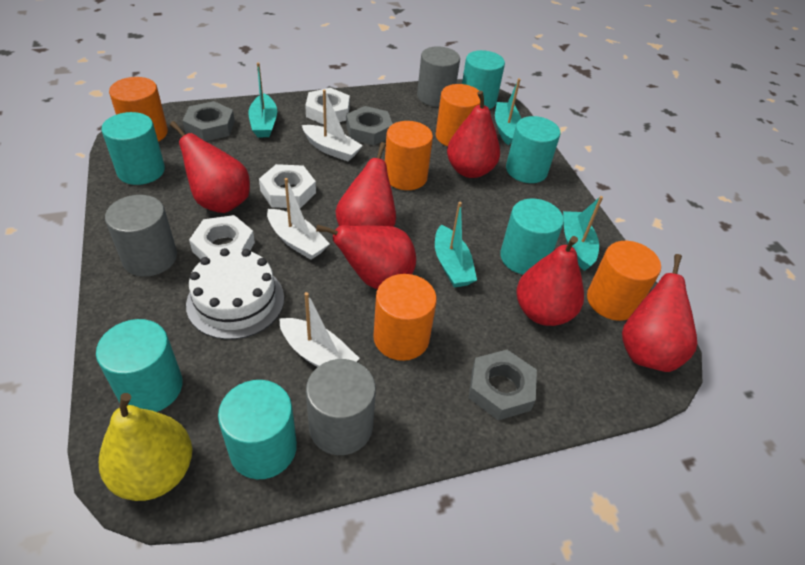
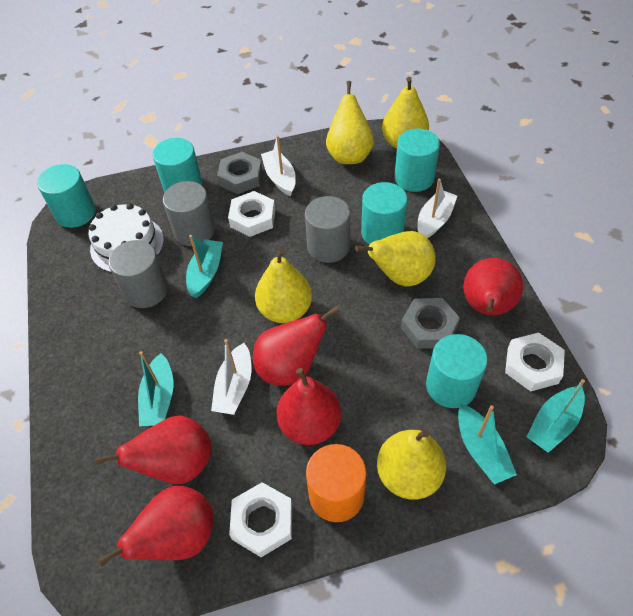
grey nut: [182,101,235,141] [346,106,393,146] [469,350,537,420] = 3 -> [217,152,262,194] [401,298,460,349] = 2
orange cylinder: [109,77,168,142] [373,274,437,361] [385,121,433,190] [436,84,480,147] [587,241,661,321] = 5 -> [306,444,366,522] = 1
red pear: [170,121,250,213] [316,225,416,289] [336,142,396,227] [447,91,500,178] [516,236,584,326] [622,254,697,372] = 6 -> [95,415,212,484] [98,486,214,567] [253,306,340,386] [276,368,341,445] [463,258,523,315] = 5
turquoise cylinder: [96,319,183,412] [101,112,165,185] [218,380,297,479] [462,50,505,109] [500,199,564,275] [506,116,560,183] = 6 -> [37,164,96,228] [152,138,203,192] [361,182,407,245] [395,129,440,192] [426,334,488,408] = 5
yellow pear: [99,393,192,501] = 1 -> [255,249,312,323] [326,81,374,164] [355,231,436,287] [377,429,446,500] [382,77,429,149] = 5

